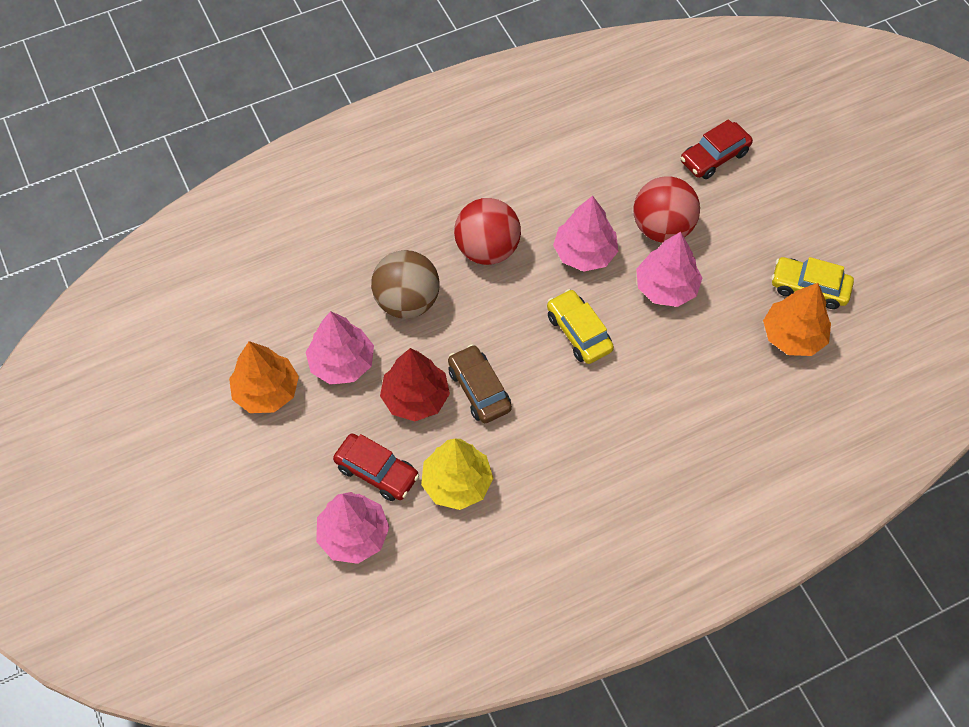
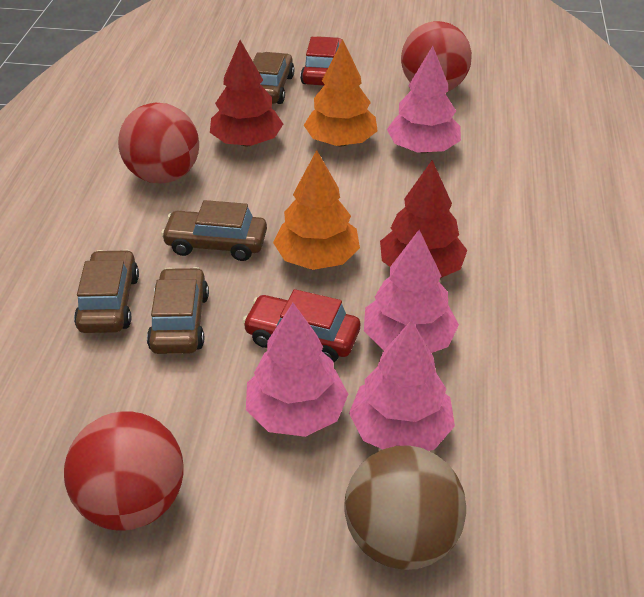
brown car: [448,344,512,423] = 1 -> [74,250,139,333] [147,267,209,354] [161,200,267,261] [253,52,295,104] = 4
red ball: [454,198,521,265] [634,176,700,243] = 2 -> [64,411,184,531] [118,103,199,184] [401,21,472,91] = 3
red tree: [380,348,450,421] = 1 -> [210,40,283,147] [380,160,467,278] = 2
yellow car: [547,289,614,364] [771,257,854,309] = 2 -> none = 0
yellow tree: [421,439,493,510] = 1 -> none = 0

